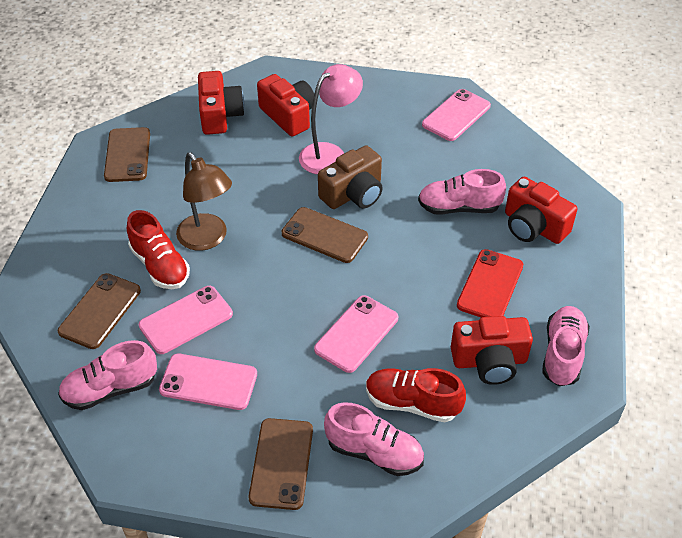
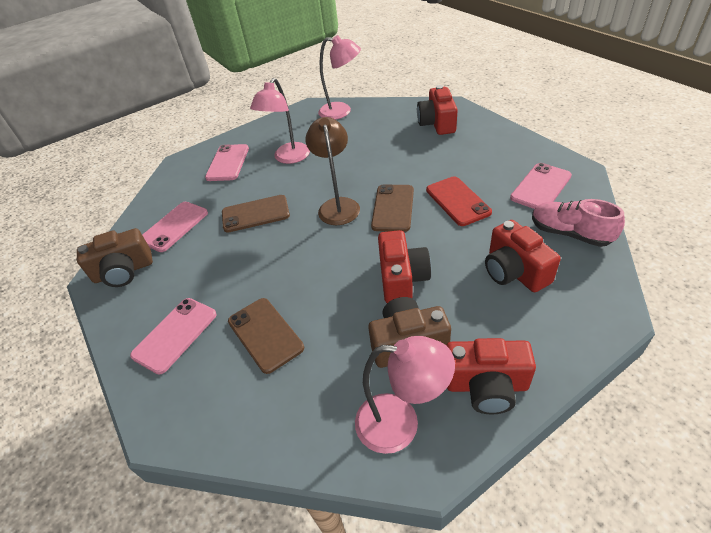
brown camera: [318,145,383,209] = 1 -> [77,228,153,287] [368,297,451,368] = 2
brown phone: [58,273,141,349] [104,127,150,182] [249,418,313,510] [282,207,368,263] = 4 -> [222,195,290,233] [228,298,304,374] [371,184,414,232] = 3
pink lamp: [299,64,363,174] = 1 -> [250,78,310,164] [318,35,361,120] [355,336,455,454] = 3
pink shoe: [58,340,157,410] [324,402,424,476] [418,169,506,215] [542,306,590,386] = 4 -> [532,199,625,247] = 1
red shoe: [127,210,190,289] [366,368,466,422] = 2 -> none = 0

